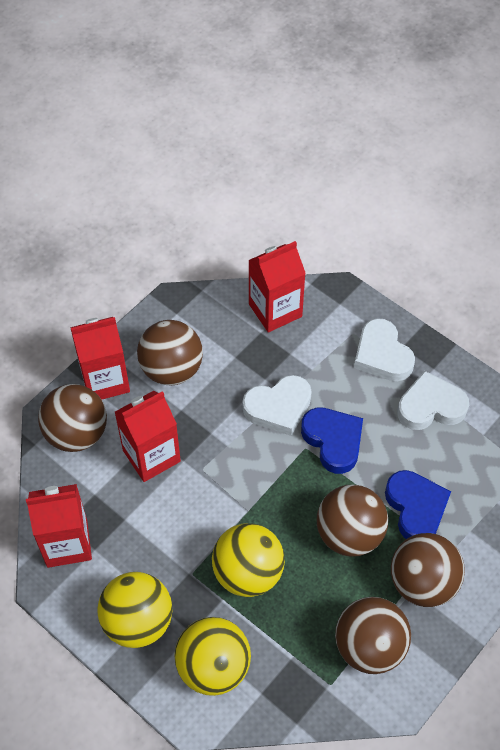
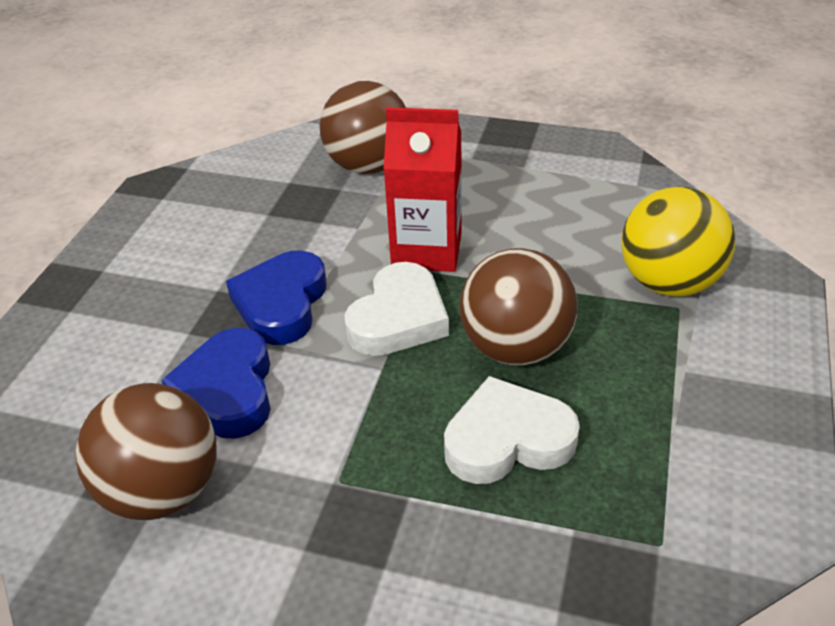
brown ball: [38,384,107,452] [137,320,203,385] [317,485,388,556] [335,597,411,674] [391,533,465,607] = 5 -> [75,383,216,520] [320,81,406,174] [459,248,578,366] = 3
red carton: [26,484,92,568] [70,317,130,400] [115,391,181,482] [248,241,306,332] = 4 -> [384,107,462,272] = 1
white heart: [243,375,312,436] [354,318,415,381] [397,371,469,430] = 3 -> [344,262,449,356] [444,376,580,484] = 2
yellow ball: [97,572,173,648] [174,617,251,696] [212,523,285,597] = 3 -> [621,187,735,297] = 1

